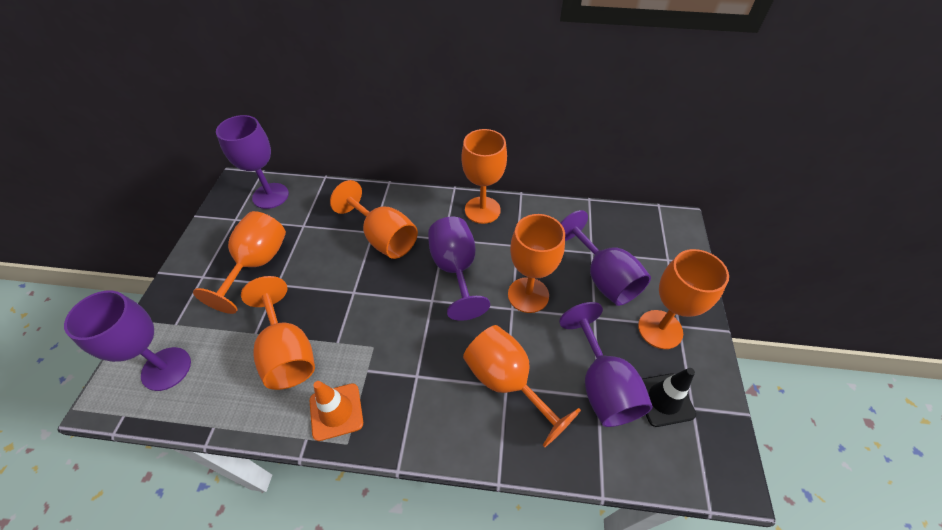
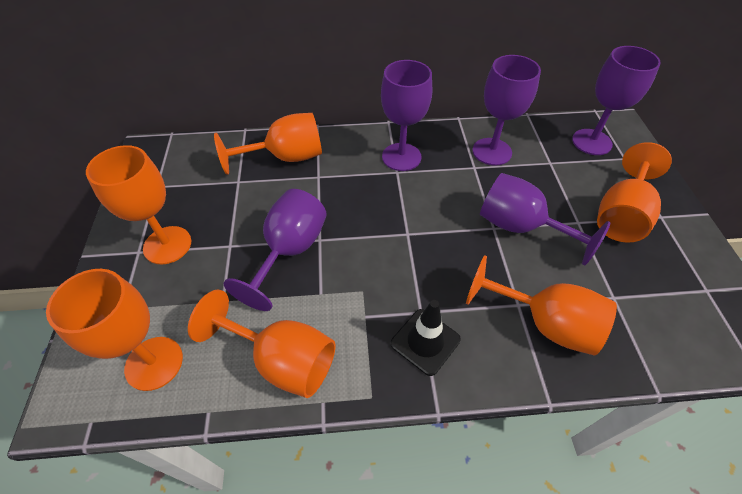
orange goblet: [193,211,286,314] [241,276,315,390] [330,180,418,259] [461,129,507,224] [463,325,581,448] [508,214,565,313] [638,249,729,349] = 7 -> [46,269,183,391] [86,145,191,264] [188,290,336,398] [214,113,322,175] [466,255,617,355] [597,142,672,243] = 6
orange traffic cone: [310,381,363,441] = 1 -> none = 0

